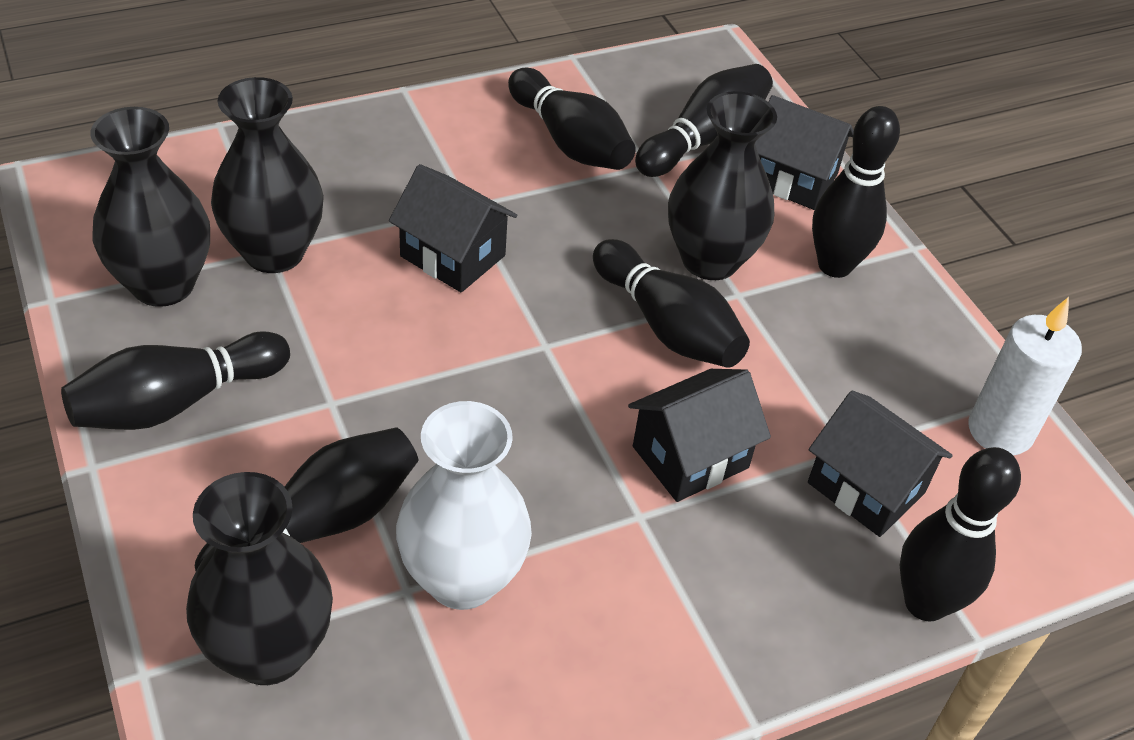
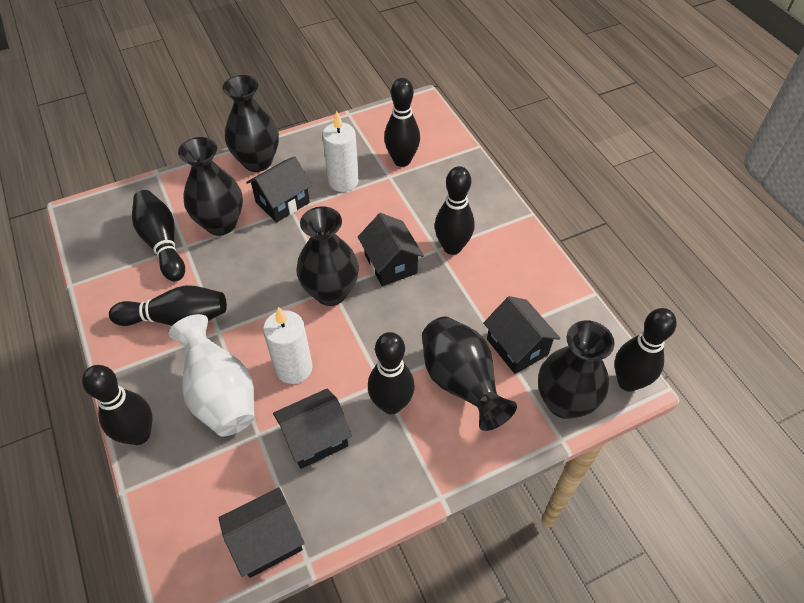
black house: [389,164,517,293] [628,369,771,502] [755,95,854,210] [808,390,953,537] = 4 -> [219,487,305,578] [246,156,312,223] [273,388,352,469] [358,213,424,286] [483,296,561,374] = 5
black vase: [90,107,210,307] [186,472,333,685] [211,77,324,273] [668,91,777,280] = 4 -> [178,137,243,236] [222,75,279,172] [296,207,359,306] [422,317,517,431] [538,320,615,419] = 5
white candle: [968,297,1082,456] = 1 -> [263,307,313,384] [322,111,359,192] = 2

